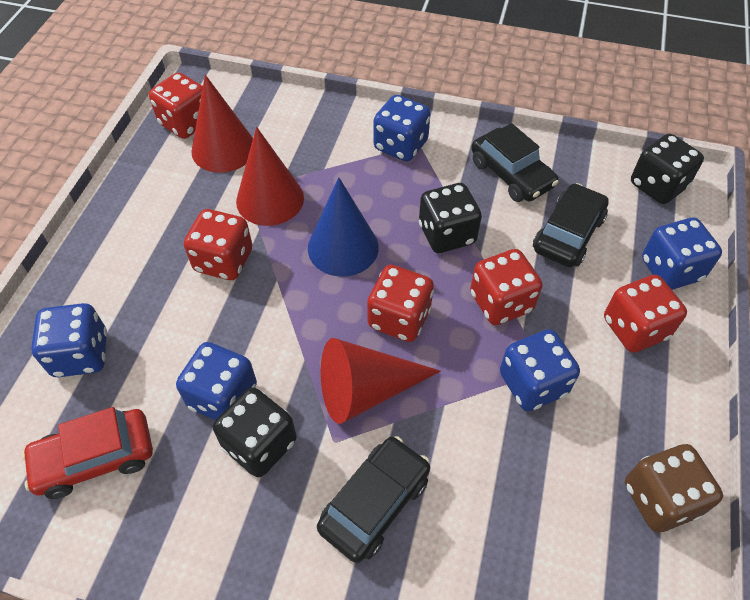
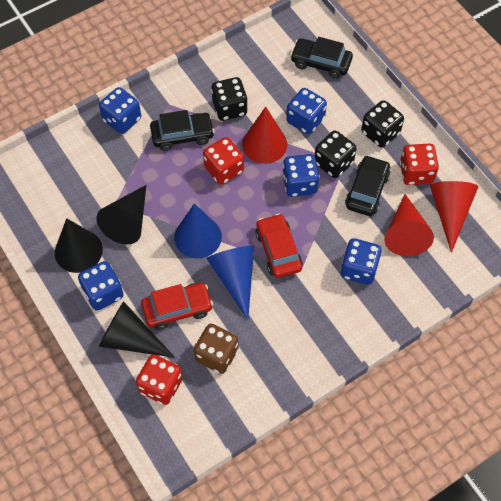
black cone: none = 0 -> [55,218,103,273] [97,185,146,244] [99,301,175,358] = 3
blue cone: [308,177,379,276] = 1 -> [174,203,222,258] [207,246,254,320] = 2
red car: [21,407,153,499] = 1 -> [141,283,213,330] [255,214,303,278] = 2
red dice: [149,73,203,139] [184,209,252,280] [367,265,434,342] [470,249,543,325] [604,275,687,353] = 5 -> [136,354,183,405] [203,137,244,185] [400,144,439,185] = 3

